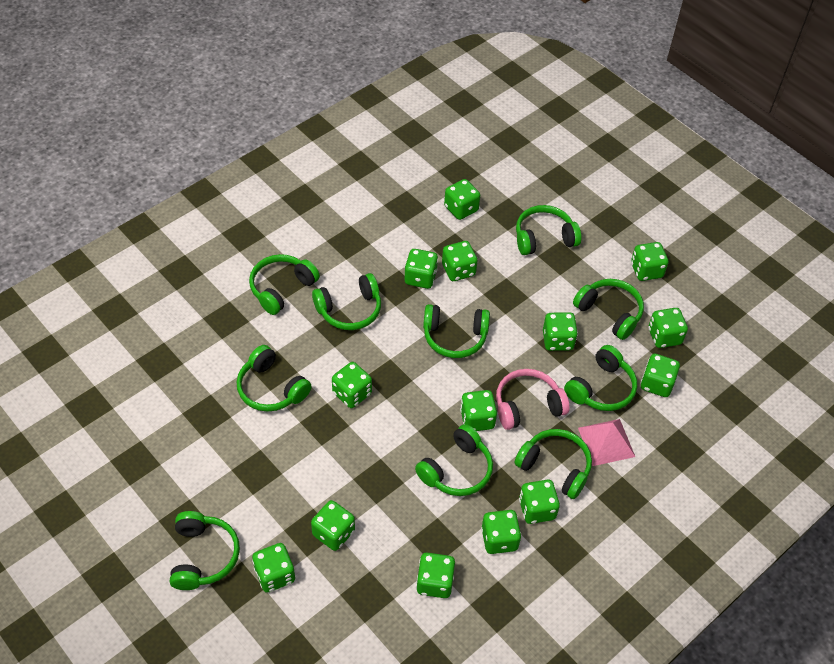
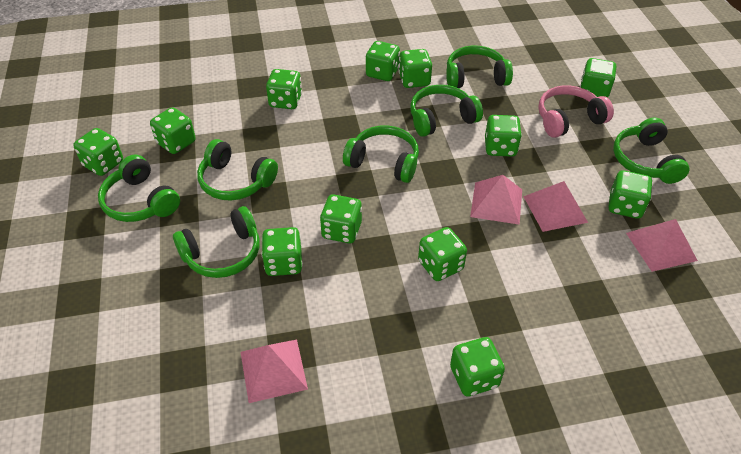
green dice: [252,543,295,593] [311,500,355,551] [332,362,372,408] [405,249,438,289] [416,553,455,598] [442,241,478,281] [444,179,480,220] [460,390,497,431] [481,510,521,554] [519,479,560,524] [543,312,578,351] [631,242,668,281] [641,353,680,397] [648,308,688,348] = 14 -> [73,128,123,176] [150,107,195,154] [262,227,303,276] [266,69,302,109] [320,194,362,243] [366,41,400,81] [398,49,432,88] [418,227,467,281] [450,337,505,397] [485,115,522,157] [580,58,616,98] [608,170,652,219] = 12
green headphones: [170,511,240,590] [237,345,312,412] [249,254,320,315] [312,273,381,330] [415,424,493,496] [423,304,490,358] [514,429,592,499] [516,205,581,255] [564,345,637,411] [573,279,644,340] = 10 -> [98,154,180,222] [173,206,260,278] [197,139,278,201] [343,126,419,183] [410,85,483,137] [446,46,513,88] [613,118,689,184] = 7
pink pyramid: [578,419,635,466] = 1 -> [241,340,308,403] [470,175,522,225] [523,181,588,232] [626,219,698,272] = 4

